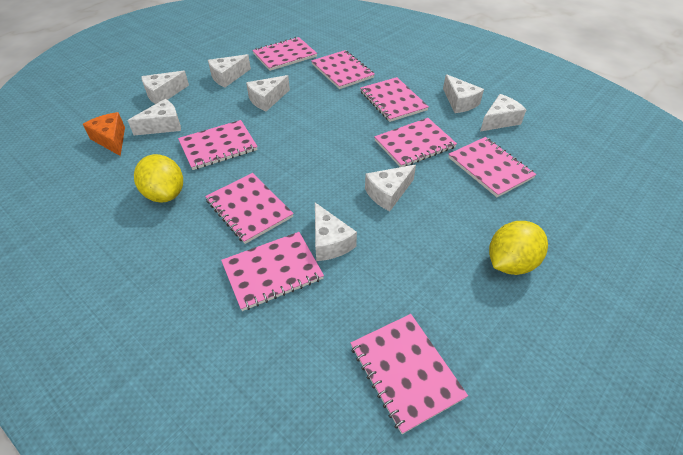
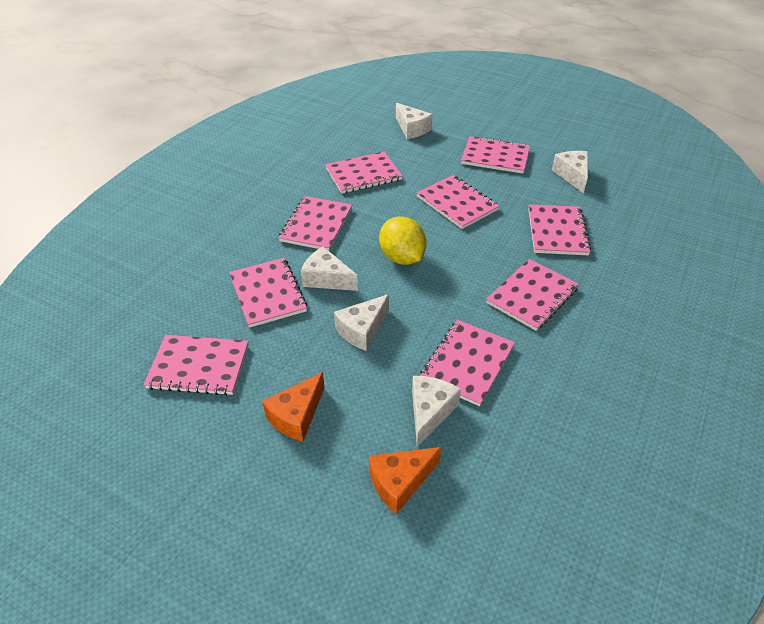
orange cheese: [83,112,125,156] = 1 -> [262,372,325,442] [369,447,441,514] = 2
white cheese: [127,99,181,136] [141,71,189,104] [208,54,251,87] [246,75,290,111] [315,203,357,261] [365,165,416,211] [443,74,484,113] [480,94,527,132] = 8 -> [301,247,358,291] [334,294,389,351] [396,103,433,139] [412,376,461,447] [552,151,588,193] = 5
yellow lemon: [134,154,183,202] [489,221,548,275] = 2 -> [379,216,427,265] = 1

